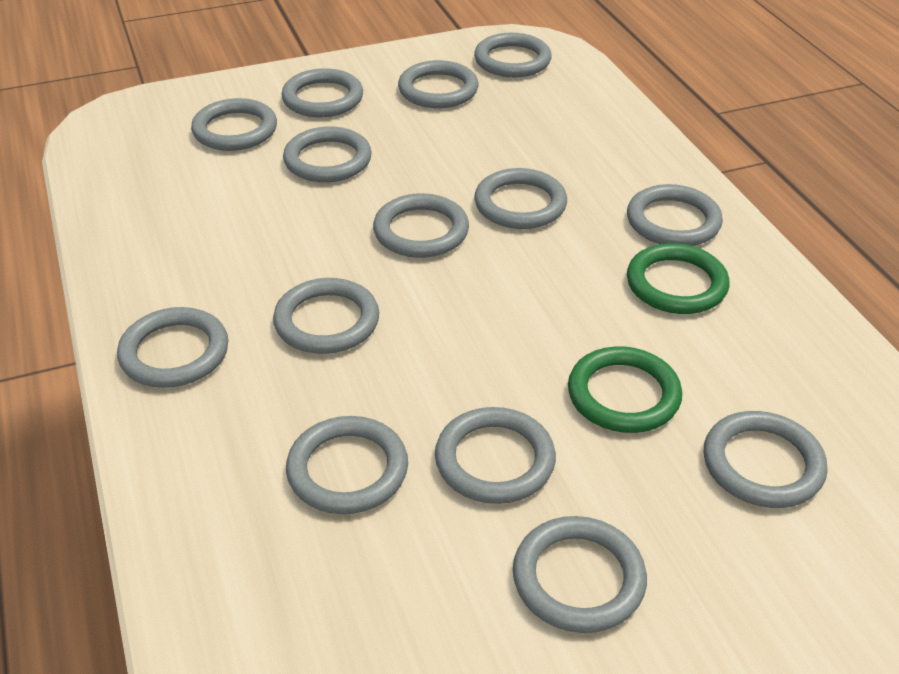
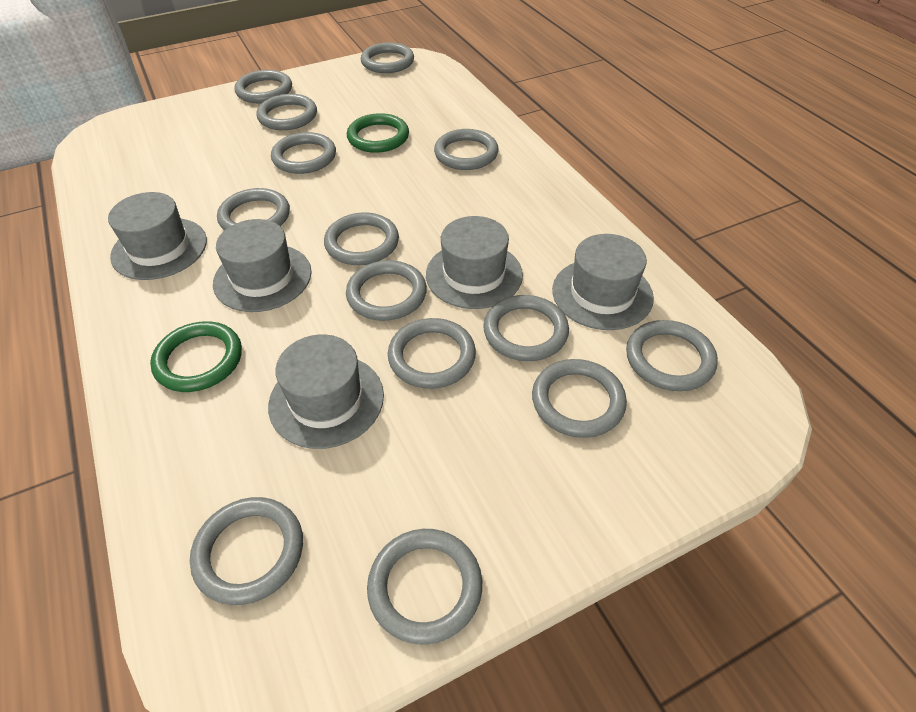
grey hat: none = 0 -> [108,192,207,280] [213,219,312,312] [268,334,384,449] [426,216,523,309] [552,234,654,330] = 5

